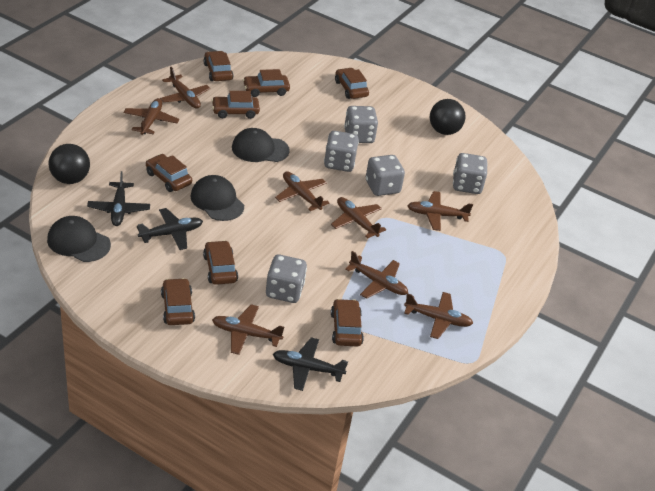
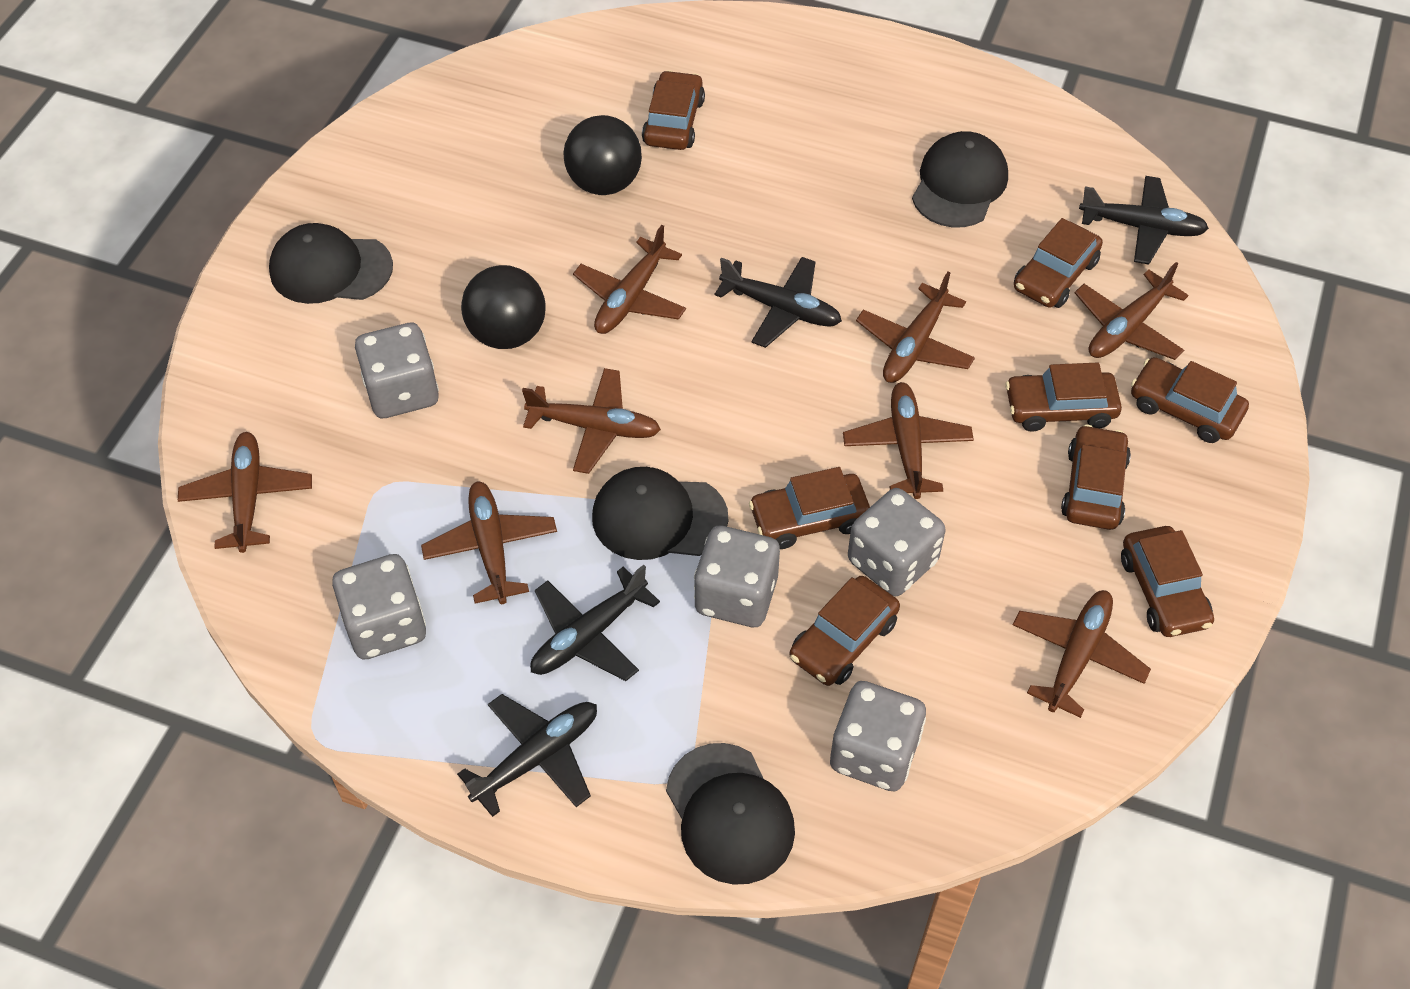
black cap: [47,216,111,262] [190,175,244,221] [232,128,290,162] = 3 -> [269,223,393,304] [592,467,728,560] [666,743,795,885] [912,131,1008,227] = 4
black plane: [87,171,150,226] [137,208,203,250] [273,337,348,391] = 3 -> [457,694,597,817] [530,565,660,681] [714,257,842,348] [1079,176,1209,265] = 4

